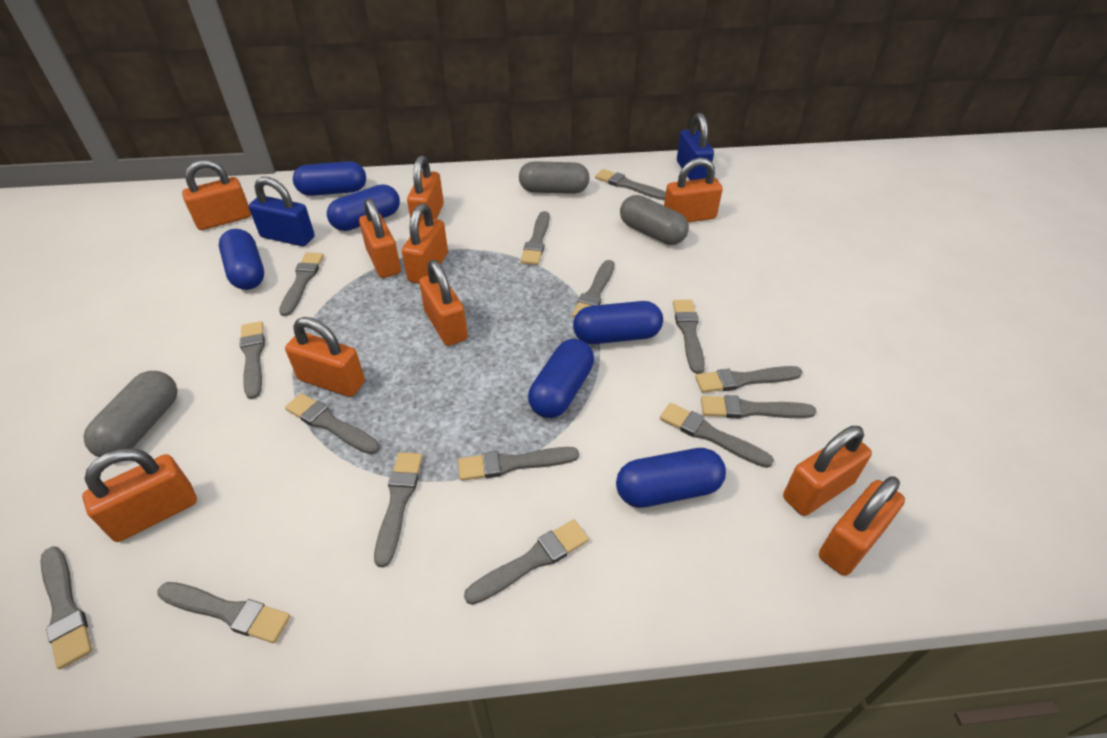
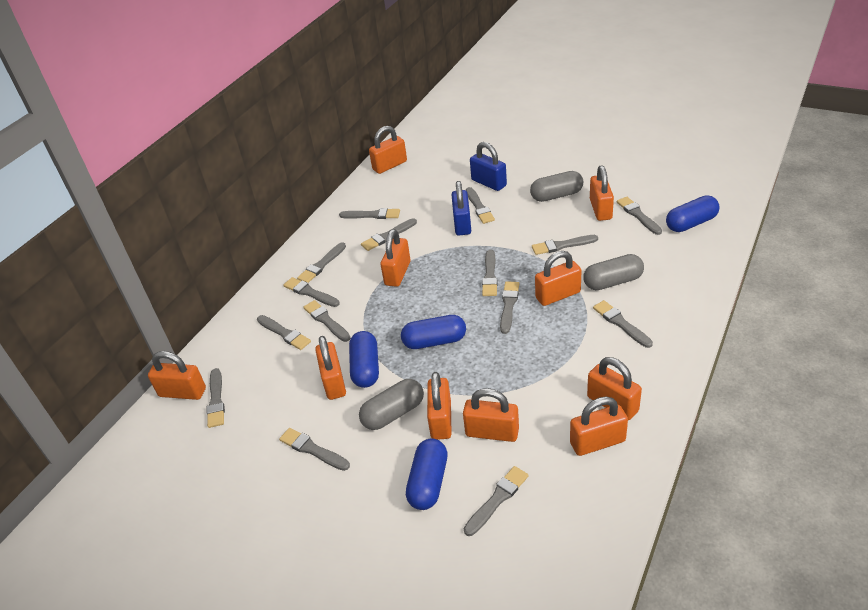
blue capsule: [219,229,264,290] [293,161,366,196] [327,184,400,231] [528,339,594,418] [573,301,663,344] [616,448,726,508] = 6 -> [349,331,379,388] [401,315,466,349] [406,438,448,510] [666,195,719,232] = 4

